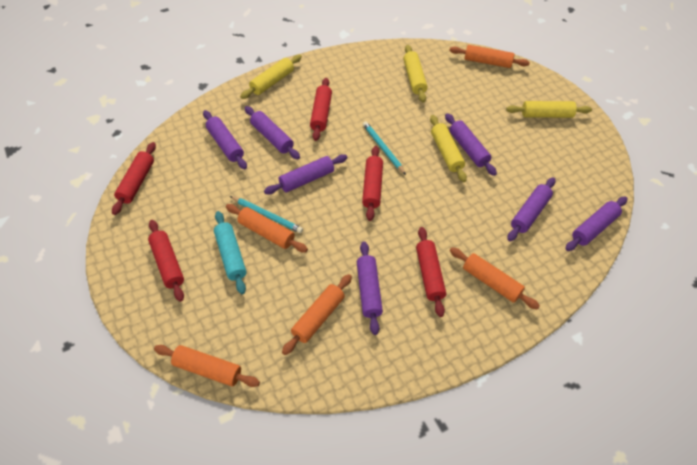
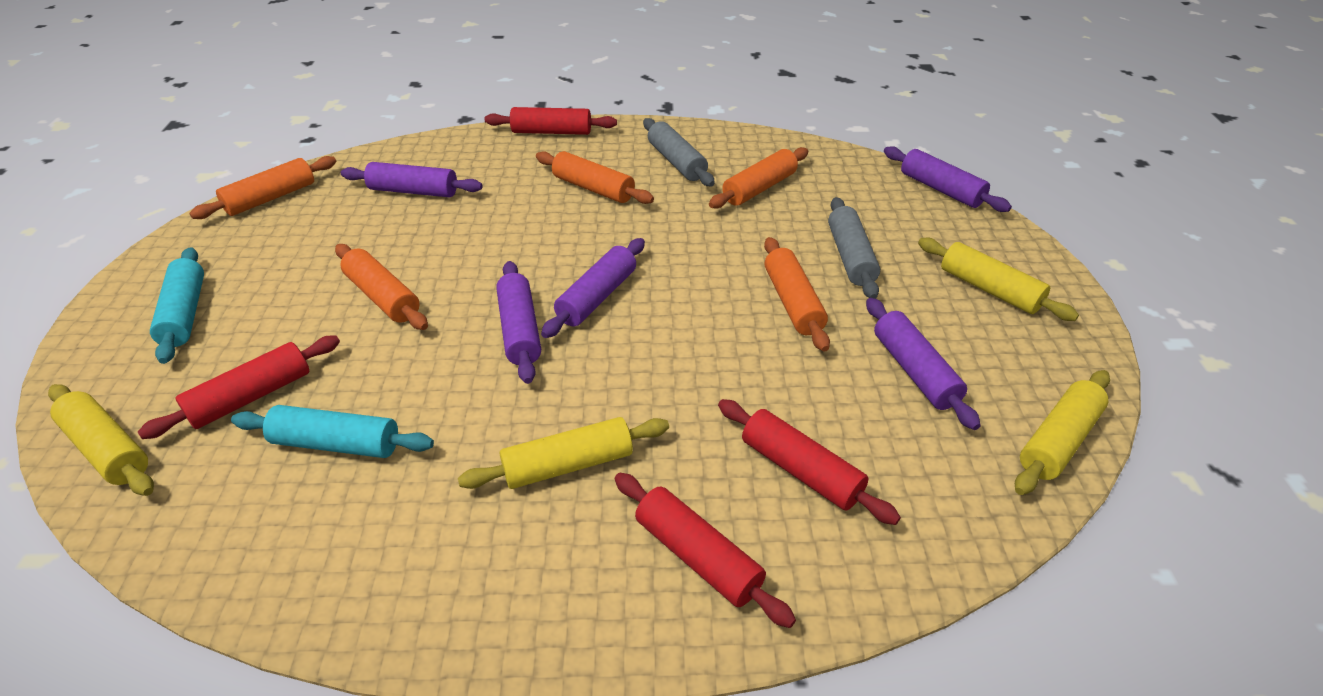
grey rolling pin: none = 0 -> [643,118,715,186] [828,197,880,299] = 2
purple rolling pin: [203,110,247,169] [245,106,300,159] [264,154,348,194] [357,241,383,335] [445,113,497,176] [507,177,556,241] [565,197,628,251] = 7 -> [341,162,482,197] [496,261,541,384] [541,238,645,338] [866,298,981,430] [884,146,1012,212] = 5
red rolling pin: [112,142,156,215] [148,220,184,302] [310,78,332,141] [362,146,383,221] [416,227,446,317] = 5 -> [138,336,340,439] [485,107,617,135] [615,473,796,628] [718,399,901,525] = 4
turquoise pencil: [230,196,303,233] [363,121,406,175] = 2 -> none = 0
turquoise rolling pin: [214,211,247,294] = 1 -> [150,247,204,364] [231,405,434,458] = 2

